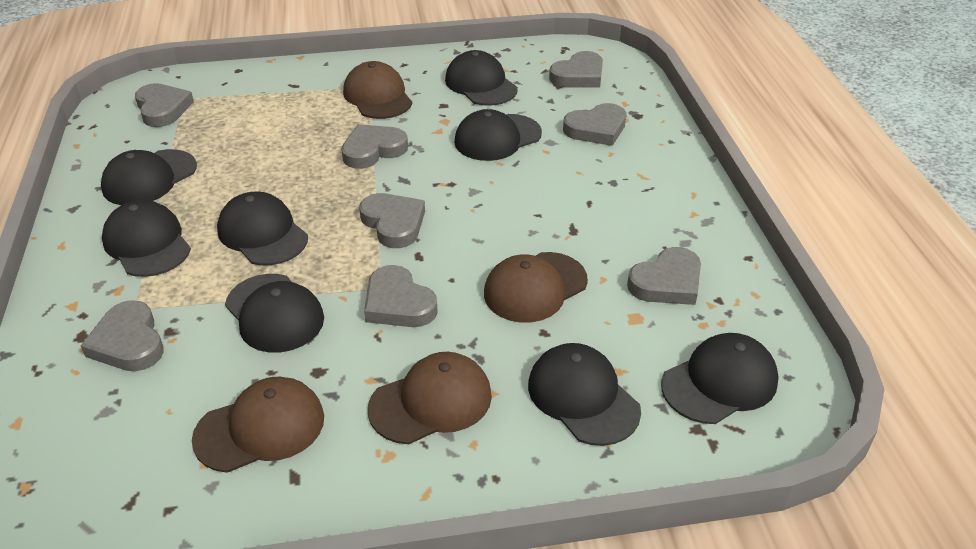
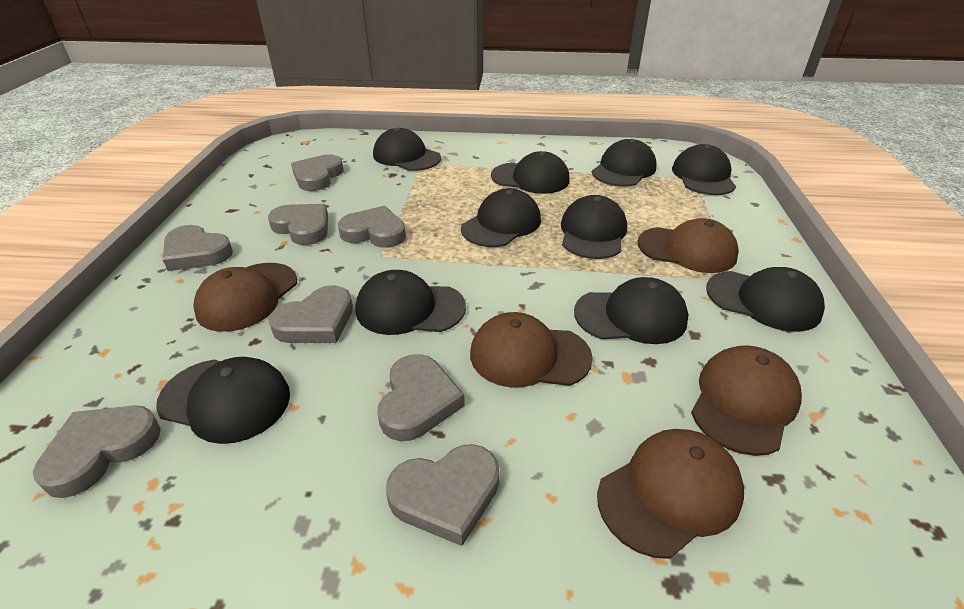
black cap: [101,149,197,205] [102,200,191,277] [217,192,308,266] [225,274,324,353] [445,50,518,106] [454,109,542,161] [528,343,641,446] [661,333,779,424] = 8 -> [156,357,290,444] [356,270,466,335] [373,127,441,171] [461,188,541,247] [491,151,570,194] [561,195,627,259] [574,277,689,344] [592,139,656,187] [672,144,736,195] [706,267,825,332] = 10
brown cap: [192,377,324,473] [343,61,412,119] [368,352,492,444] [484,252,588,323] = 4 -> [193,263,297,332] [470,312,593,387] [597,429,744,559] [638,218,739,273] [691,345,802,456] = 5

